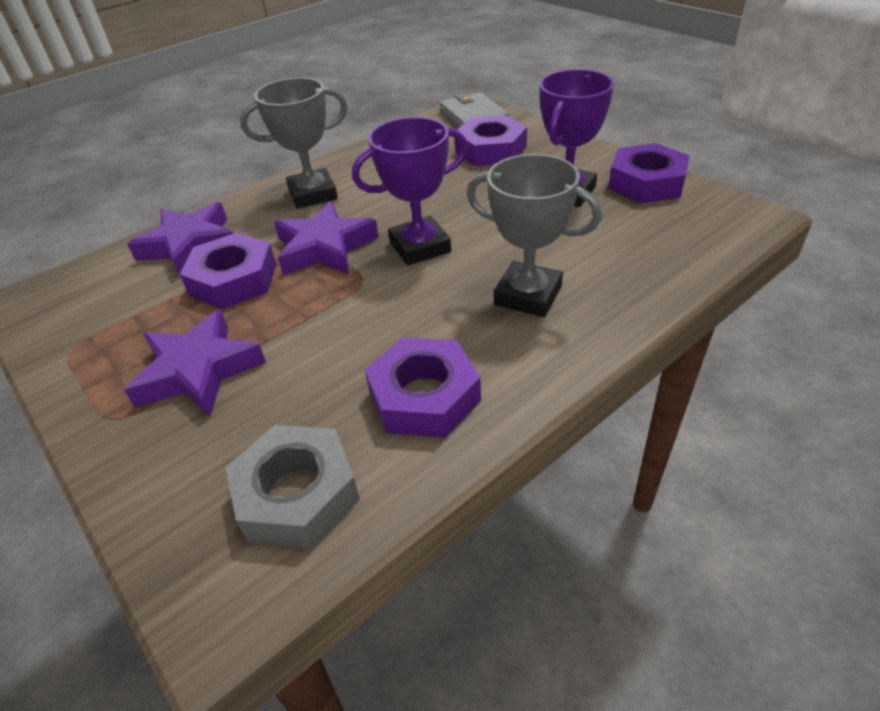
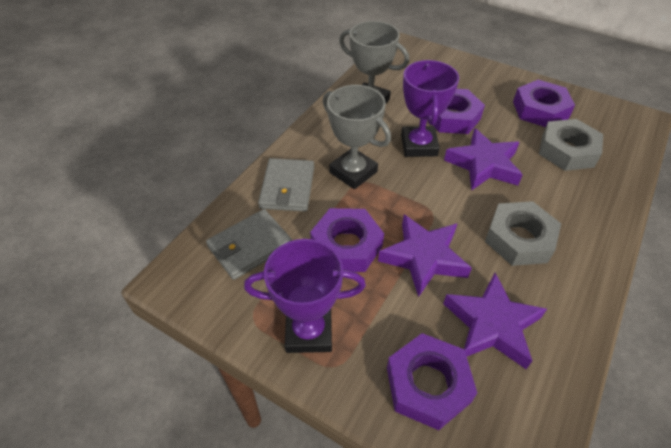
grey nut: [225,425,360,548] = 1 -> [485,201,561,266] [539,119,603,171] = 2
grey wallet: [440,92,509,128] = 1 -> [206,209,292,280] [258,158,314,212] = 2

